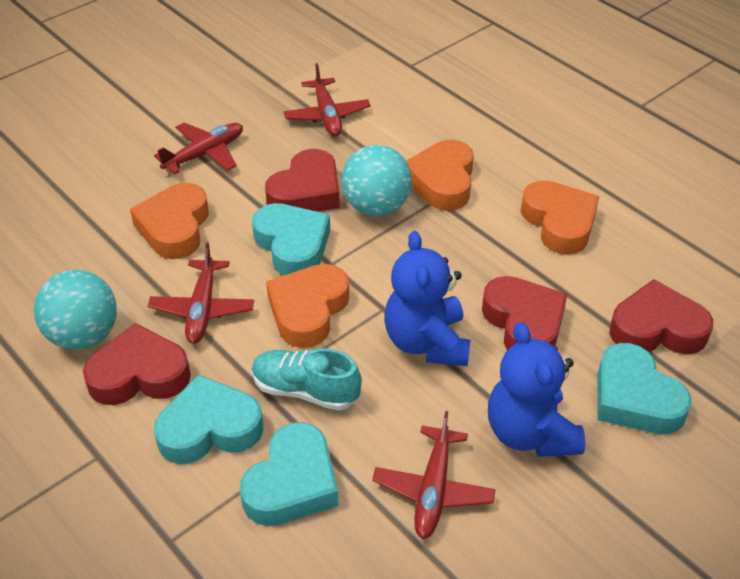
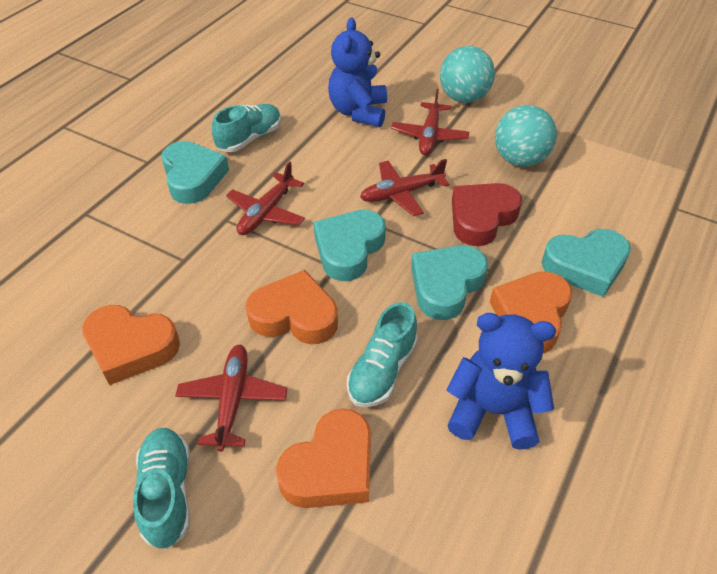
red heart: [83,323,191,405] [265,149,340,212] [482,276,567,350] [609,279,713,354] = 4 -> [452,183,522,246] = 1
turquoise shoe: [252,349,362,411] = 1 -> [133,428,190,549] [212,104,281,152] [347,302,418,407] = 3

